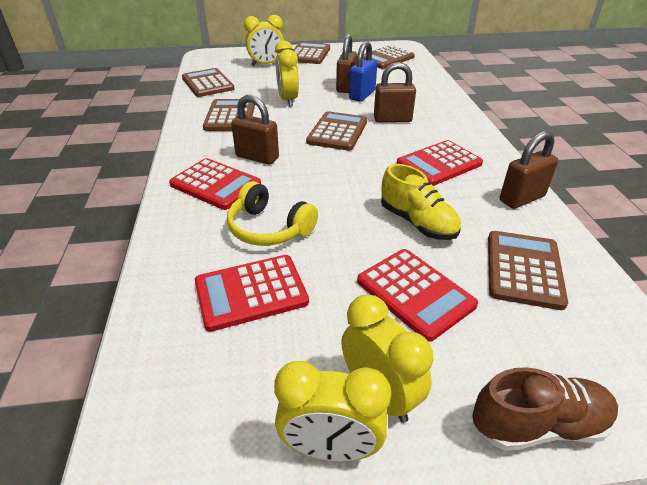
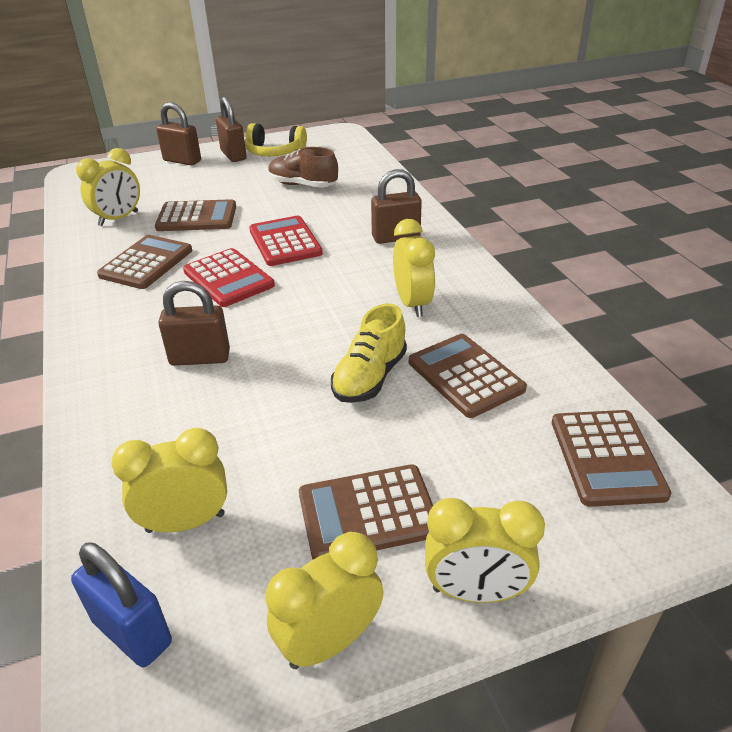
brown calculator: [182,68,235,97] [203,99,255,131] [293,42,330,64] [306,111,367,151] [363,45,415,69] [488,231,568,310] = 6 -> [97,235,192,289] [155,199,236,231] [299,464,433,559] [409,334,527,418] [552,410,672,507] = 5
red calculator: [169,158,261,210] [195,255,309,332] [357,249,478,342] [397,140,483,186] = 4 -> [183,248,275,307] [249,216,323,266] = 2
yellow clock: [244,15,284,66] [274,361,391,461] [275,41,299,106] [341,294,433,423] = 4 -> [76,148,140,226] [111,428,227,533] [266,532,384,669] [393,219,435,317] [425,498,545,603] = 5

